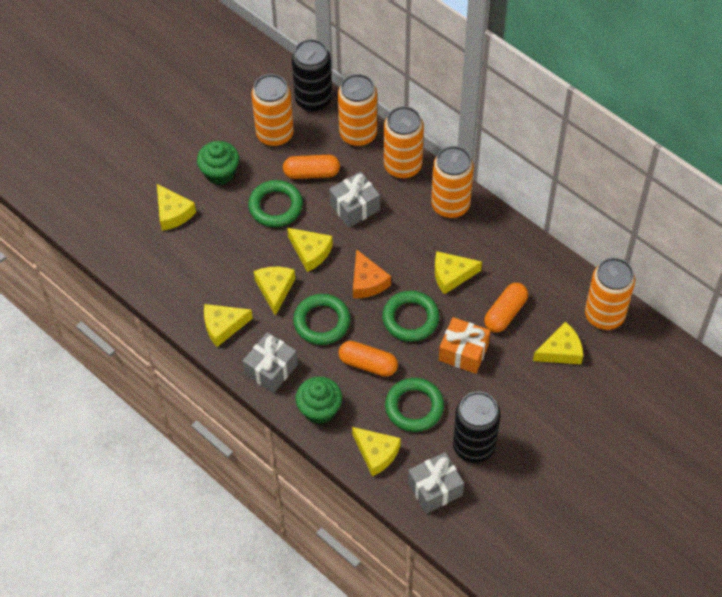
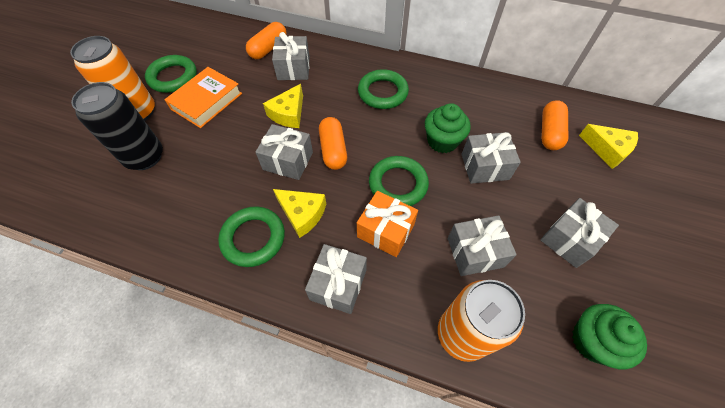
black can: [292,39,332,112] [453,391,501,463] = 2 -> [71,82,163,170] = 1
grey gift: [243,332,298,393] [329,172,380,228] [408,452,464,513] = 3 -> [255,124,313,180] [272,32,310,80] [305,244,367,314] [448,215,517,276] [462,132,521,184] [540,198,619,268] = 6
orange book: none = 0 -> [164,67,242,128] = 1
orange can: [251,74,294,147] [338,74,377,147] [384,106,424,179] [431,146,474,218] [585,258,635,330] = 5 -> [70,36,155,121] [438,280,525,362] = 2
orange cheese: [353,249,391,298] = 1 -> none = 0
yellow cheese: [157,184,196,231] [204,304,253,347] [254,267,295,316] [287,228,333,272] [352,427,401,476] [435,251,482,295] [533,322,583,364] = 7 -> [263,84,303,128] [273,189,326,238] [579,124,638,169] = 3

